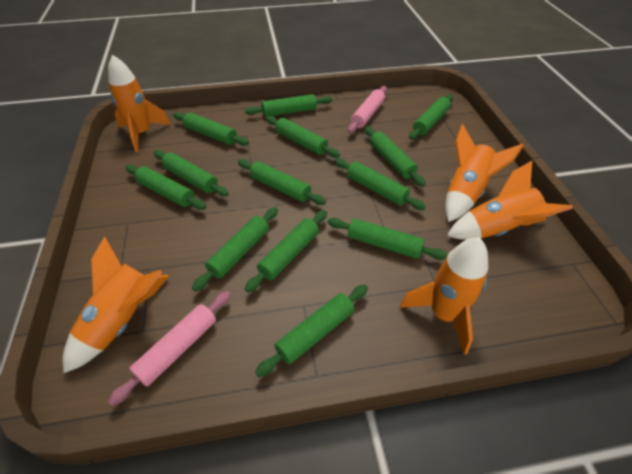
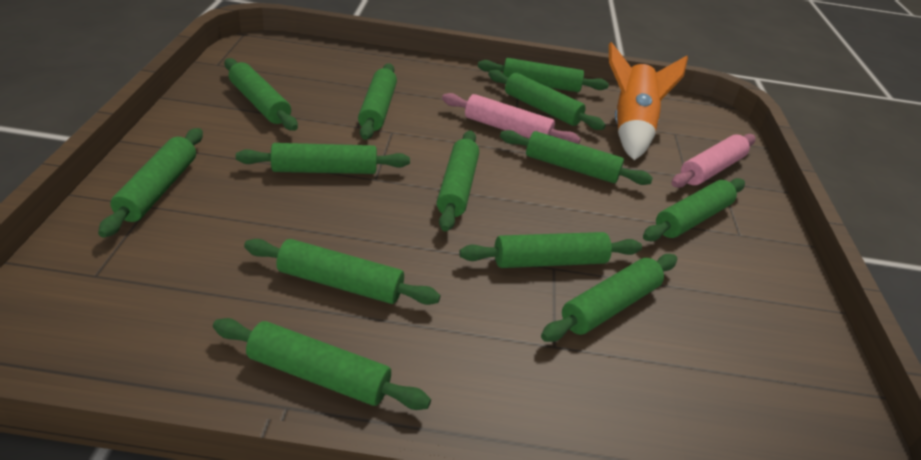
orange rocket: [62,236,169,373] [108,55,171,152] [400,237,488,355] [445,124,524,222] [447,161,573,240] = 5 -> [609,42,688,160] = 1

